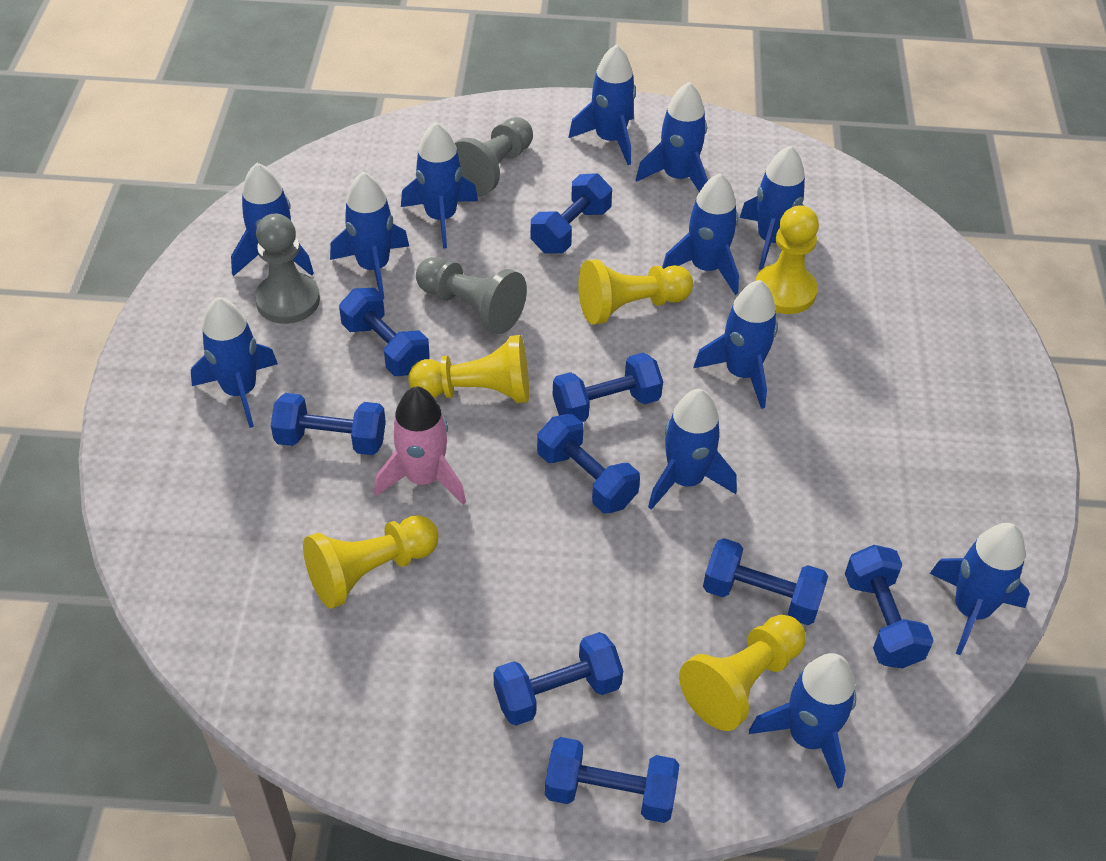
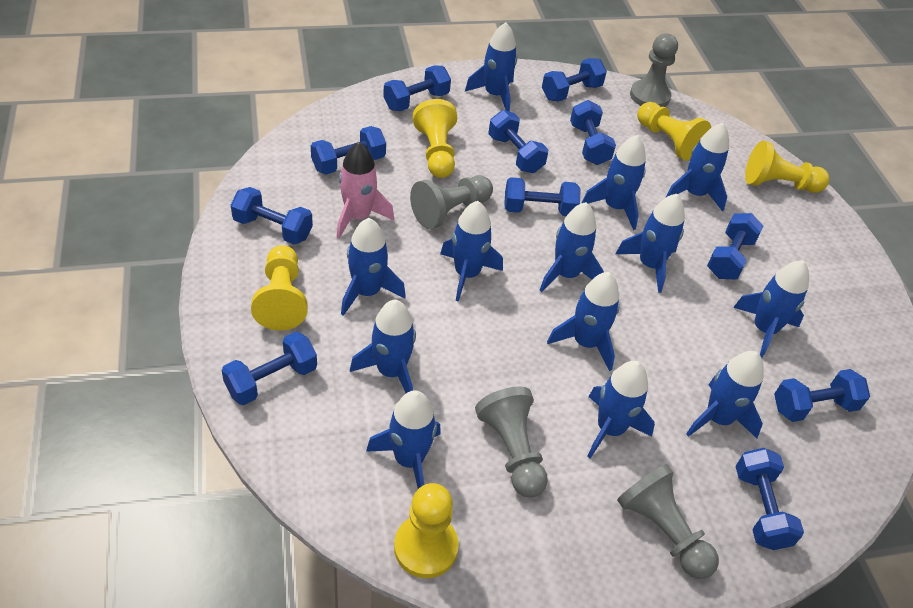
blue dumbbell: [271,393,386,455] [339,288,430,376] [493,632,623,726] [531,173,612,253] [537,414,640,513] [545,737,679,823] [553,353,663,422] [703,538,828,625] [845,545,934,669] = 9 -> [222,332,317,405] [231,187,313,244] [311,126,386,175] [383,65,451,111] [488,110,549,173] [504,177,581,216] [542,58,607,101] [570,100,616,165] [707,213,764,279] [735,448,804,550] [774,369,870,422] = 11
blue rocket: [191,297,278,428] [231,163,314,276] [330,172,409,299] [401,122,478,249] [568,44,636,165] [636,82,708,192] [648,389,737,510] [662,173,739,295] [693,280,778,409] [740,146,805,270] [749,653,856,789] [930,523,1030,655] = 12 -> [341,218,406,316] [350,300,416,393] [366,390,441,489] [440,201,503,302] [465,22,517,112] [539,202,604,292] [547,272,619,371] [582,135,646,230] [587,361,655,459] [616,194,685,293] [665,123,729,212] [686,351,764,438] [733,260,809,358] = 13
grey pawn: [255,213,320,324] [416,257,527,334] [455,117,533,196] = 3 -> [410,175,493,229] [475,387,548,498] [617,464,719,579] [630,34,678,107] = 4

